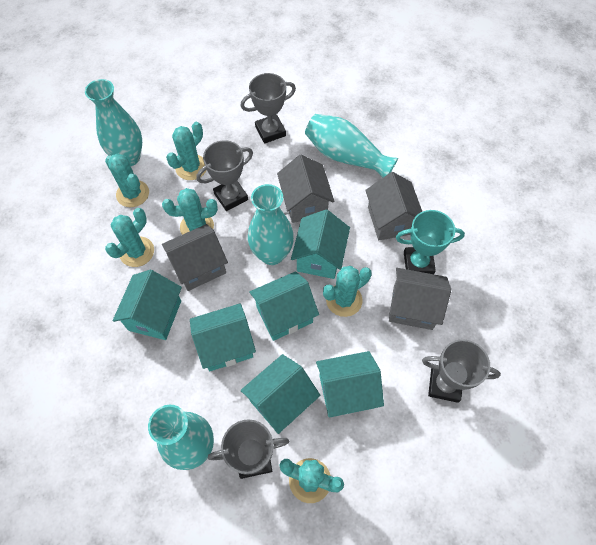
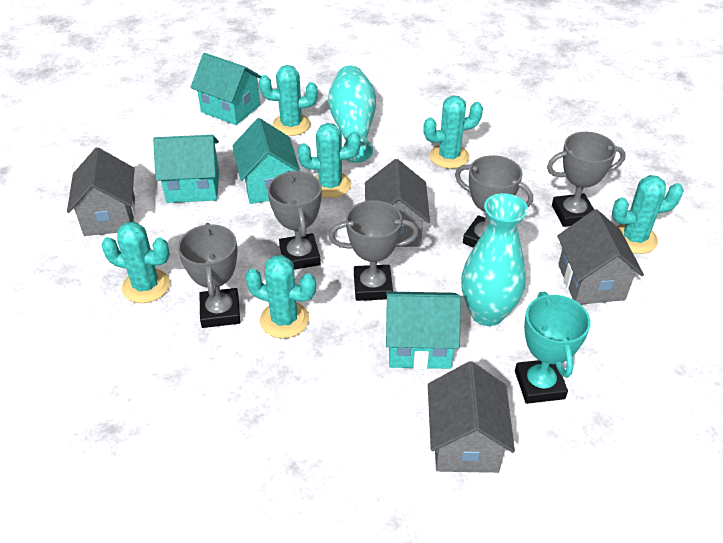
grey trophy: [196,140,253,211] [208,419,290,479] [241,73,296,144] [422,339,501,403] = 4 -> [178,223,240,328] [268,171,322,270] [329,200,419,301] [455,155,533,248] [547,132,626,227] = 5
turquoise house: [113,270,182,340] [190,303,256,371] [241,354,320,434] [249,271,319,341] [291,210,350,279] [316,351,384,417] = 6 -> [153,135,219,203] [190,53,261,125] [232,118,300,204] [386,291,461,369] = 4
turquoise vase: [85,79,142,166] [148,405,214,470] [248,184,294,265] [305,114,398,178] = 4 -> [328,65,376,163] [461,193,528,326] = 2

